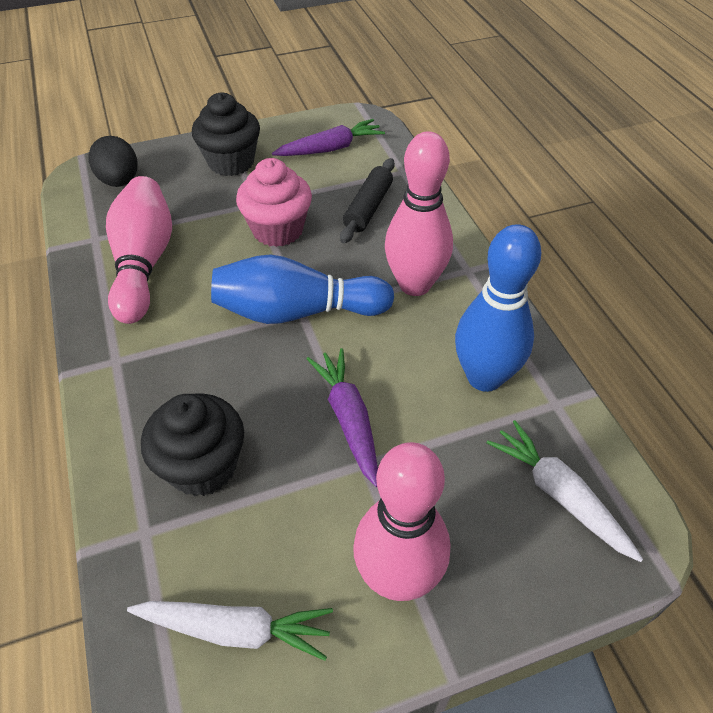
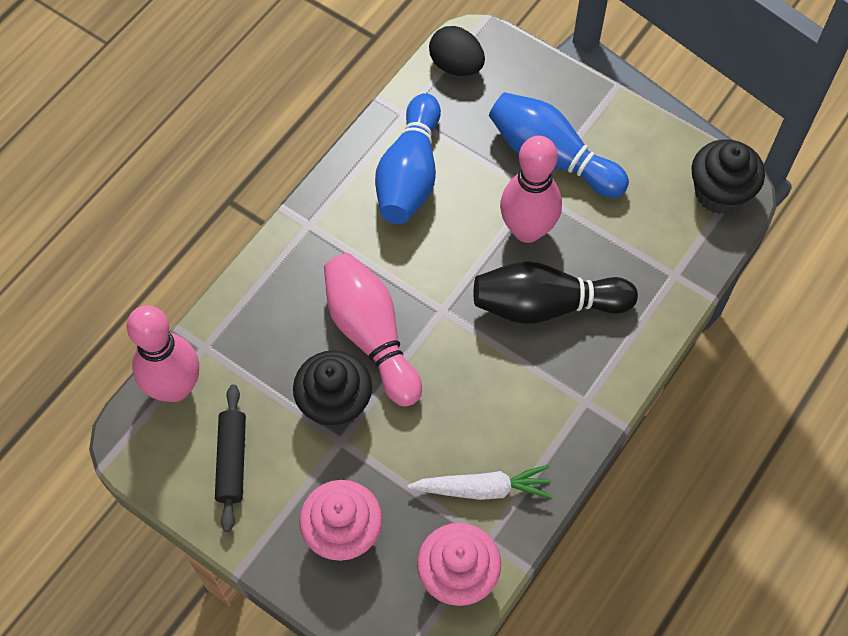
black bowling pin: none = 0 -> [473,261,638,324] = 1
pink cupcake: [236,158,312,247] = 1 -> [299,480,382,561] [417,523,501,606] = 2
purple carrot: [272,119,385,156] [307,348,378,487] = 2 -> none = 0
white carrot: [127,601,333,661] [487,420,643,562] = 2 -> [407,465,552,500] = 1

